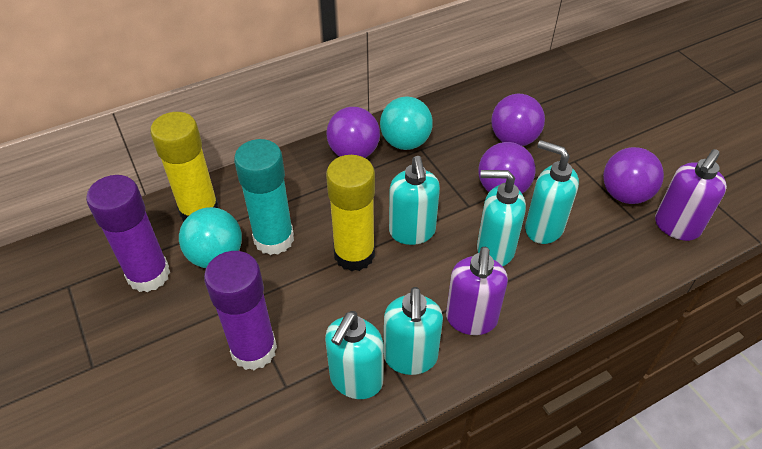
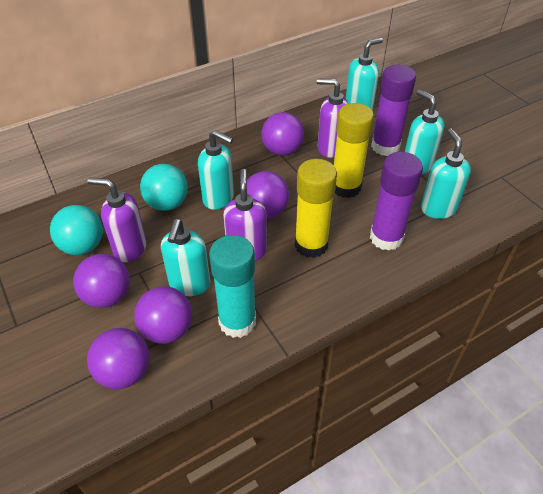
purple ball: [326,107,380,158] [478,142,536,194] [491,94,545,146] [603,147,664,204] = 4 -> [73,254,130,308] [87,328,150,389] [134,286,192,344] [247,171,289,219] [262,112,304,156] = 5
purple soap dispenser: [446,247,508,335] [655,149,727,241] = 2 -> [87,177,147,263] [223,169,267,261] [317,78,348,158] = 3

